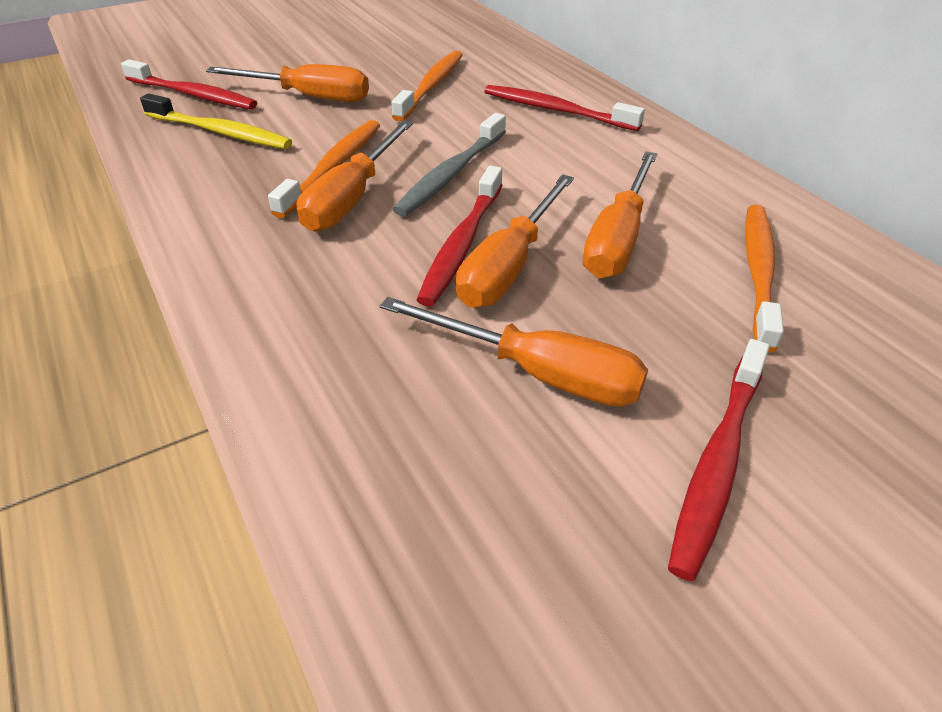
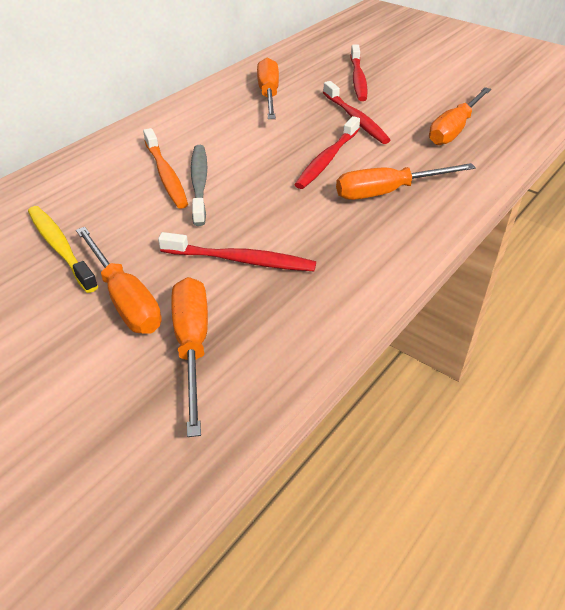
orange toothbrush: [268,120,380,218] [391,51,463,122] [745,205,784,352] = 3 -> [143,128,188,209] = 1

